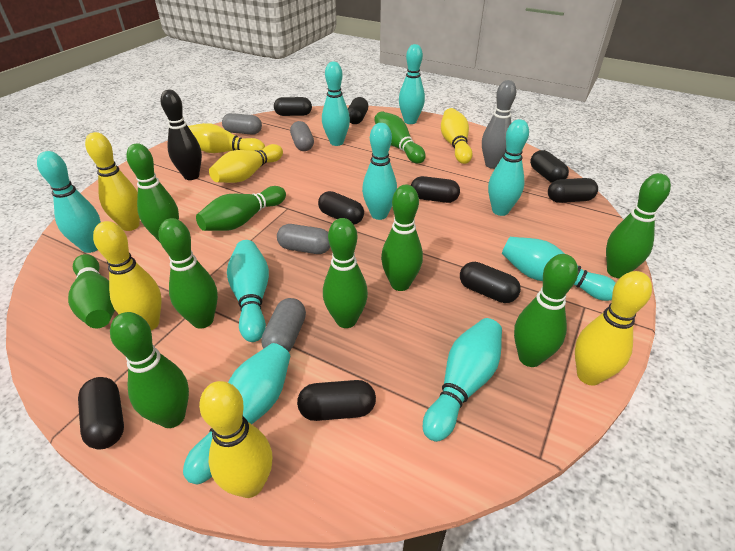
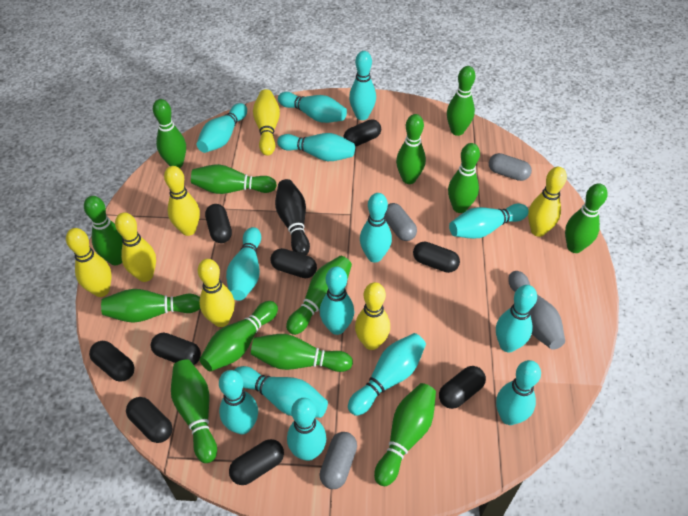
green bowling pin: [68,254,115,328] [110,312,189,428] [126,143,179,242] [158,218,218,329] [196,186,286,231] [323,218,368,328] [374,111,426,164] [381,185,423,291] [514,254,578,367] [606,173,671,278] = 10 -> [84,196,123,265] [101,289,200,323] [153,99,186,168] [171,359,217,463] [191,164,277,194] [200,301,278,372] [251,334,353,372] [286,256,352,335] [374,383,436,486] [396,114,426,184] [447,66,476,136] [448,143,480,213] [565,183,608,253] = 13
grey capsule: [222,113,262,135] [261,298,306,352] [277,224,330,254] [290,121,314,151] = 4 -> [319,432,357,489] [385,203,417,241] [489,153,532,181] = 3
turquoise bowling pin: [37,151,101,253] [183,343,290,484] [227,240,269,342] [322,62,350,146] [362,123,397,220] [399,44,425,124] [423,318,502,442] [488,119,529,216] [502,237,615,301] = 9 -> [197,103,247,153] [219,370,258,434] [226,227,261,301] [234,366,328,418] [277,133,355,161] [278,92,347,123] [287,398,326,461] [320,266,354,335] [348,333,426,416] [349,51,376,120] [360,193,392,263] [449,204,529,239] [496,285,537,352] [496,360,541,425] = 14

